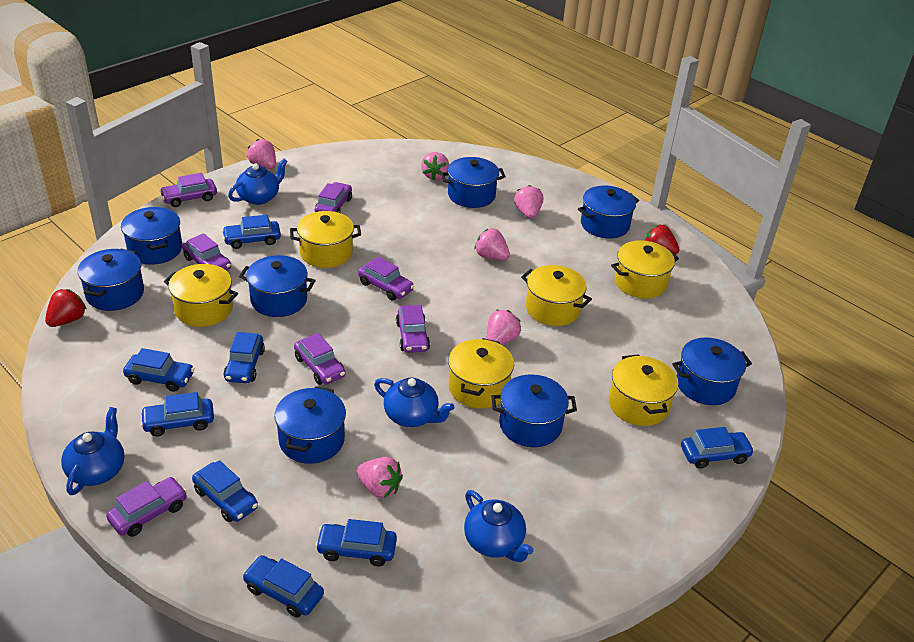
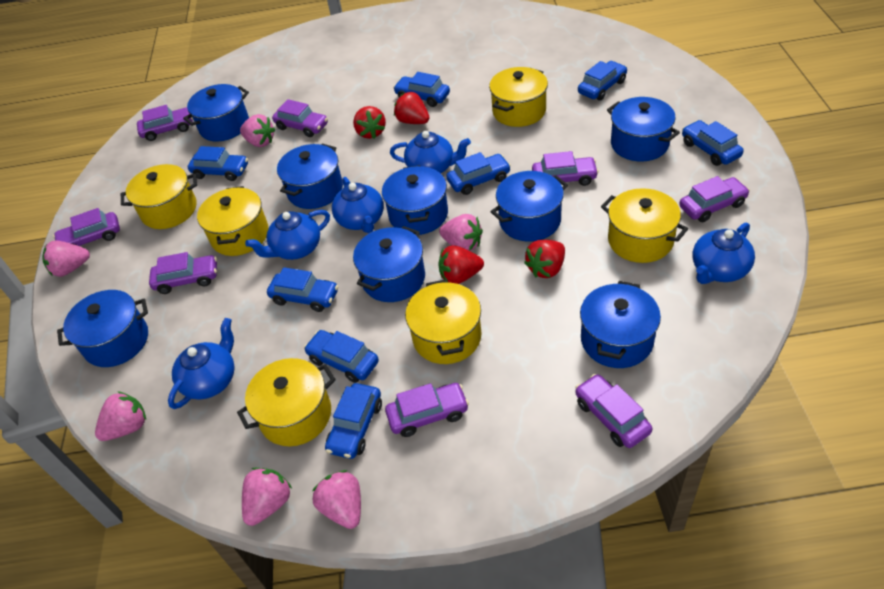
blue teapot: [61,407,125,495] [228,158,288,205] [374,378,454,427] [464,490,533,562] = 4 -> [168,318,234,409] [245,210,330,260] [332,177,384,233] [390,131,471,174] [693,223,755,284] = 5
purple car: [106,477,187,537] [160,173,217,207] [182,233,231,271] [294,333,346,385] [315,182,352,213] [358,257,414,301] [396,305,430,353] = 7 -> [53,208,120,246] [137,105,193,141] [149,252,217,294] [272,99,328,137] [385,383,469,437] [532,151,599,186] [575,374,653,448] [679,176,750,222] = 8
red strawberry: [45,289,87,327] [645,225,680,255] = 2 -> [353,106,386,139] [394,92,429,124] [438,245,484,284] [524,240,565,278] = 4

